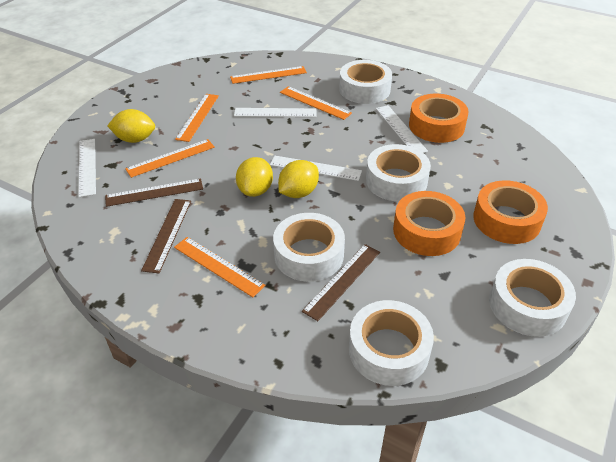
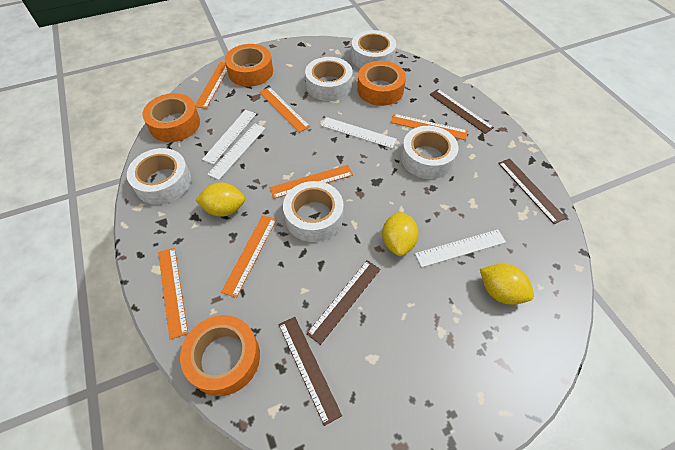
brown ruler: [105,179,203,207] [141,199,191,273] [302,244,380,321] = 3 -> [279,317,342,426] [306,260,381,345] [429,89,494,134] [498,158,566,224] = 4
orange ruler: [125,139,215,178] [174,237,266,297] [175,94,219,142] [230,66,307,84] [280,86,352,120] = 5 -> [158,248,188,339] [195,62,227,109] [221,215,277,298] [259,87,310,132] [270,165,353,199] [391,114,468,140] = 6
orange tape: [393,191,466,256] [409,93,469,143] [473,180,548,244] = 3 -> [143,93,200,142] [180,315,260,396] [225,44,273,87] [357,61,406,106] = 4

